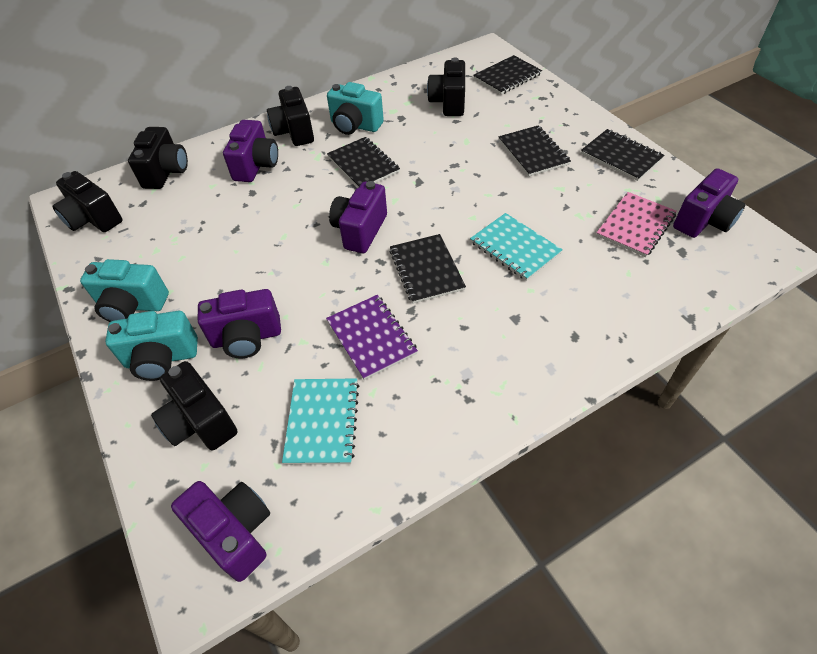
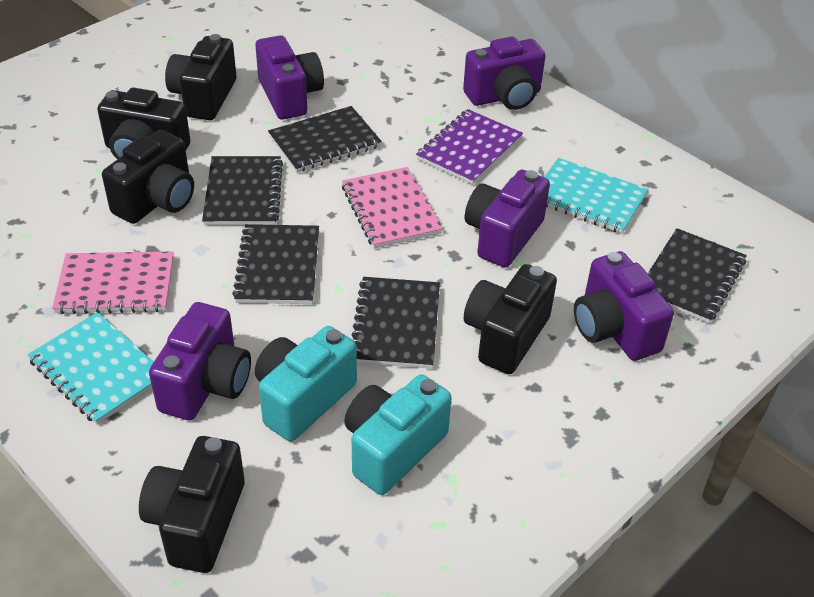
pink notebook: [596,192,677,257] = 1 -> [52,252,174,314] [342,167,443,249] = 2
turquoise camera: [80,259,169,322] [105,311,198,381] [327,82,384,135] = 3 -> [255,326,357,442] [344,374,452,495] = 2

